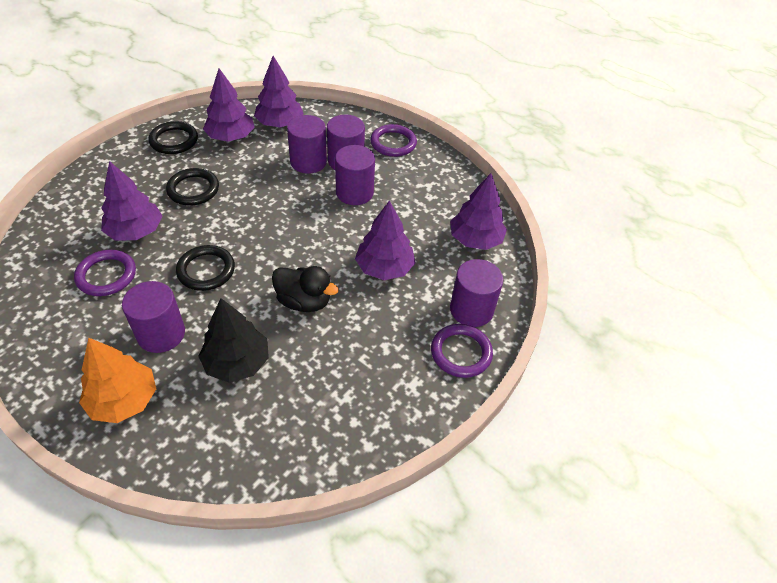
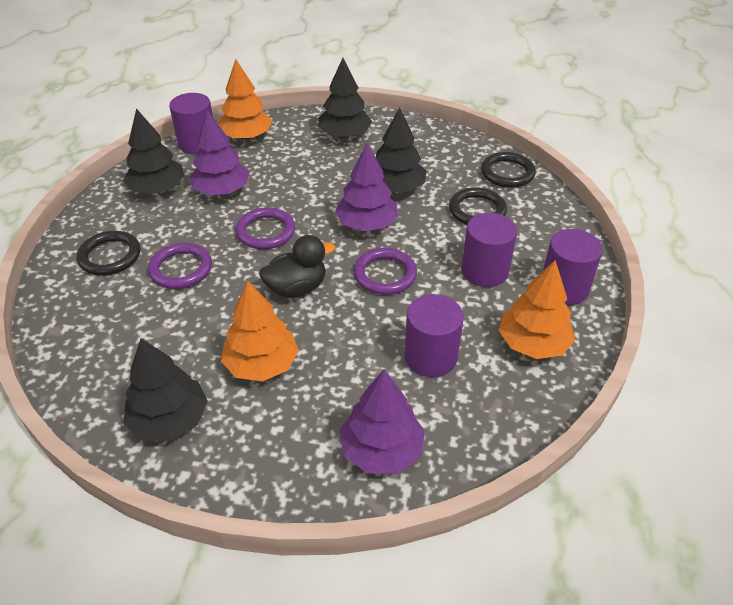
black tree: [198,298,269,383] = 1 -> [123,108,184,194] [123,338,208,441] [319,58,372,138] [376,108,426,192] = 4
orange tree: [79,338,156,423] = 1 -> [218,59,273,140] [221,281,299,382] [499,260,575,359] = 3
purple cylinder: [122,281,185,353] [287,115,327,174] [327,115,365,170] [335,145,375,205] [450,259,503,327] = 5 -> [169,93,213,154] [404,294,464,377] [461,213,517,287] [543,229,603,305] = 4
purple tree: [101,161,162,240] [203,68,255,142] [254,56,304,127] [355,201,415,280] [450,173,507,250] = 5 -> [190,110,250,195] [335,143,398,231] [340,369,425,474] = 3

